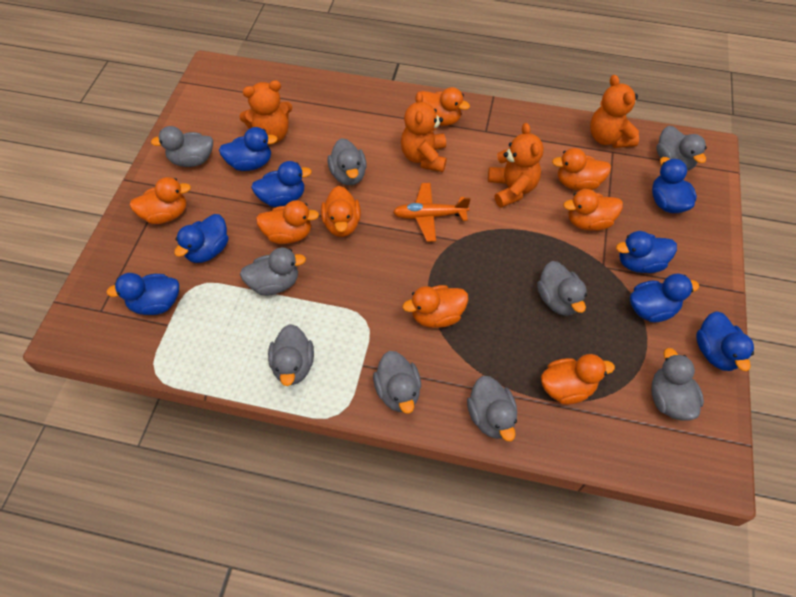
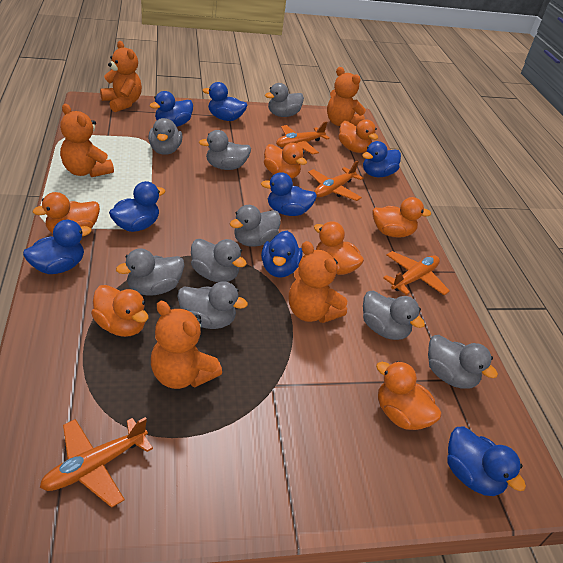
orange duck: [129,177,191,224] [256,200,319,244] [321,186,361,237] [403,285,468,328] [421,87,470,126] [541,354,615,405] [552,148,611,191] [563,189,623,231] = 8 -> [33,192,100,233] [91,285,149,337] [264,143,307,179] [314,221,364,275] [339,119,378,153] [373,197,431,238] [376,361,441,430] = 7
orange plane: [393,183,471,242] = 1 -> [40,417,153,508] [276,121,330,154] [308,160,364,201] [383,251,450,295] = 4
orange teddy bear: [239,80,292,144] [401,92,447,172] [488,123,544,208] [590,75,639,148] = 4 -> [60,104,114,177] [100,41,142,112] [151,301,222,389] [289,241,347,323] [327,67,366,126] = 5

